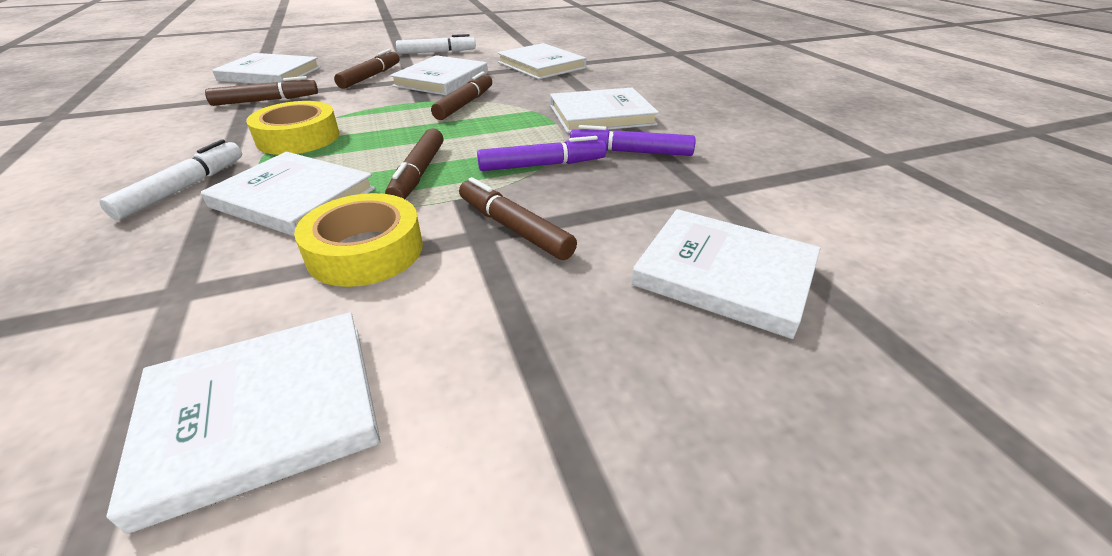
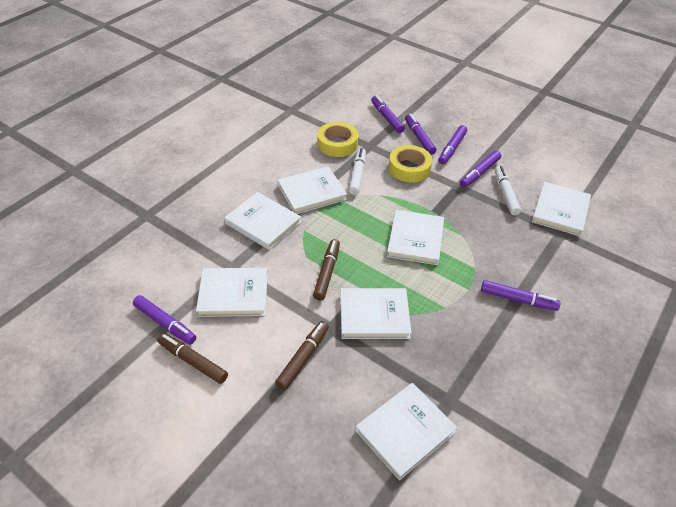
brown marker: [205,76,318,106] [334,49,399,89] [385,128,444,199] [431,71,492,120] [459,177,577,260] = 5 -> [157,333,228,384] [275,321,329,390] [313,239,340,301] = 3
purple marker: [477,136,606,171] [570,125,696,156] = 2 -> [133,295,196,345] [371,95,405,133] [405,114,437,155] [438,125,467,164] [460,151,501,187] [481,280,561,311] = 6

